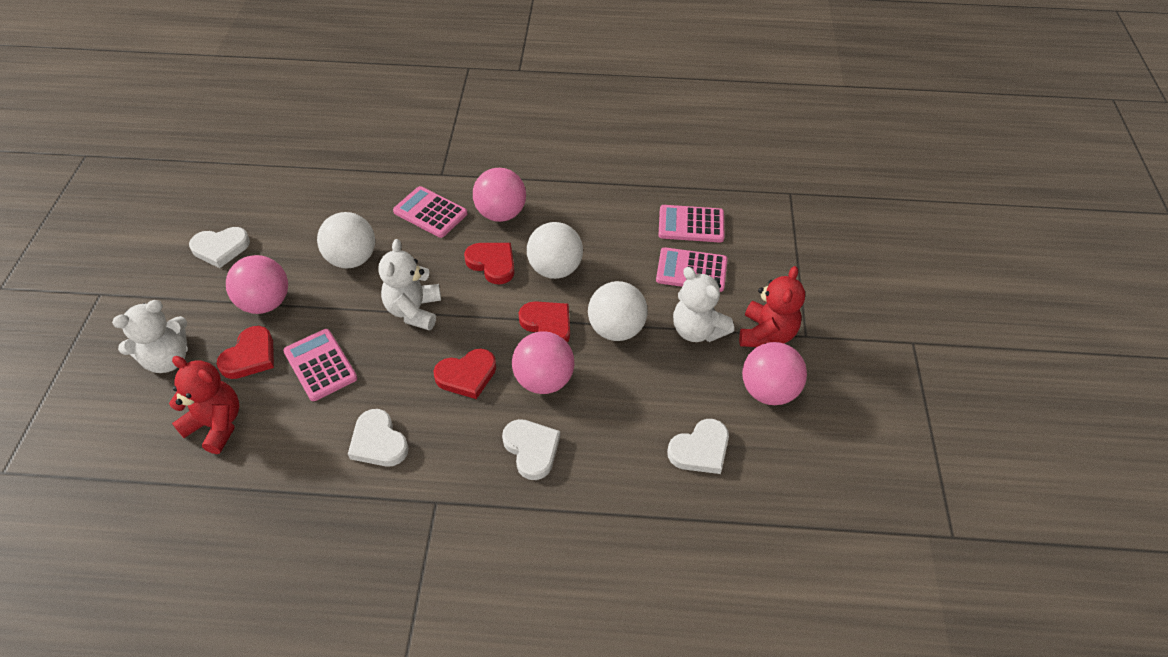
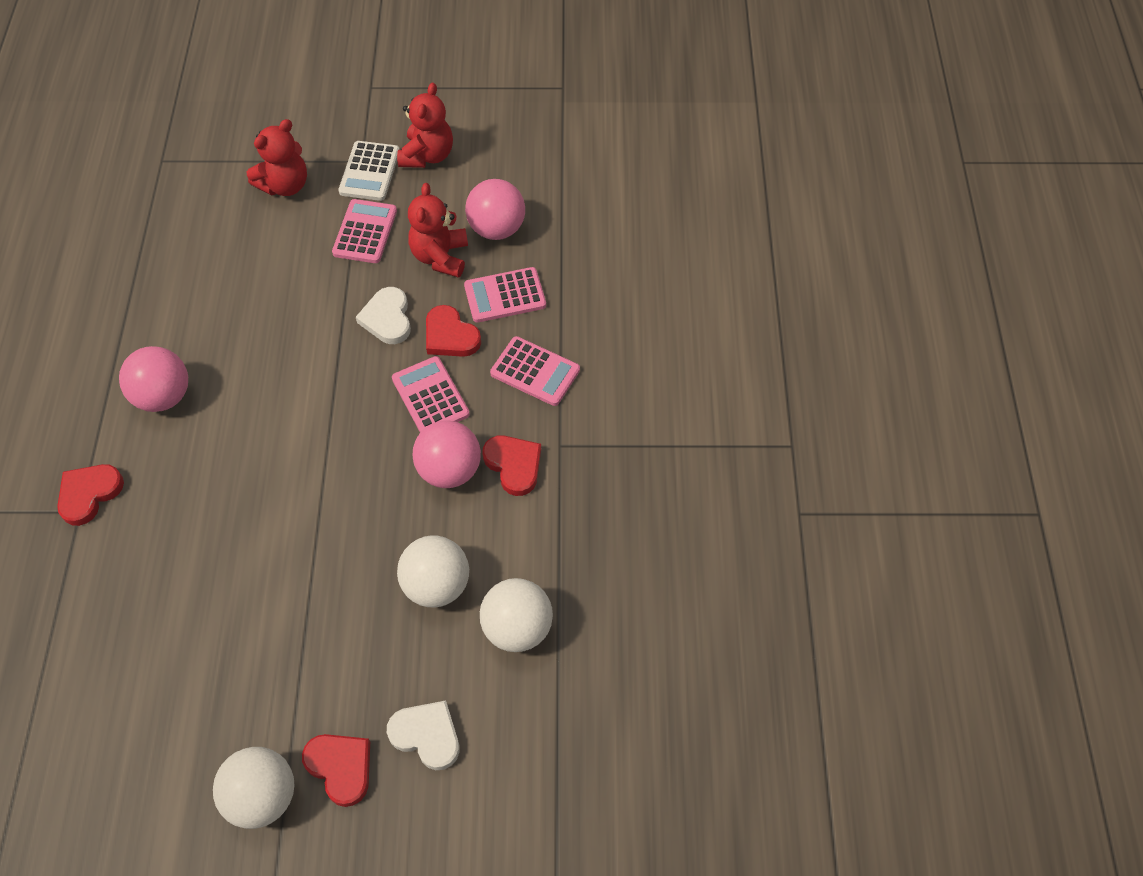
pink ball: [226,255,288,314] [473,168,526,222] [512,331,575,394] [742,342,807,405] = 4 -> [119,346,188,412] [413,420,481,488] [465,179,525,240] = 3
red teddy bear: [169,356,239,454] [739,266,805,347] = 2 -> [247,119,307,196] [397,83,453,168] [408,183,468,278] = 3
white calculator: none = 0 -> [338,141,400,201] = 1
white heart: [189,227,250,268] [348,409,409,467] [502,419,560,480] [667,419,729,474] = 4 -> [356,287,411,344] [387,700,460,770] = 2
white teddy bear: [112,300,188,373] [378,239,441,331] [673,267,734,342] = 3 -> none = 0

